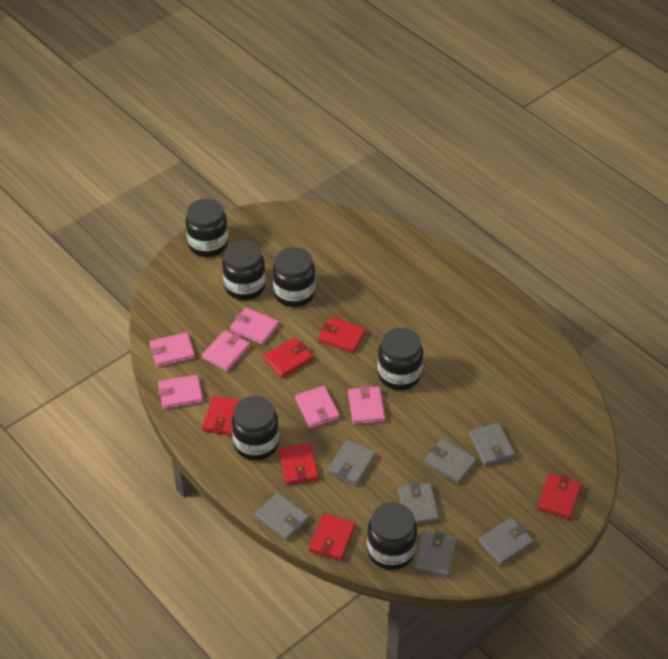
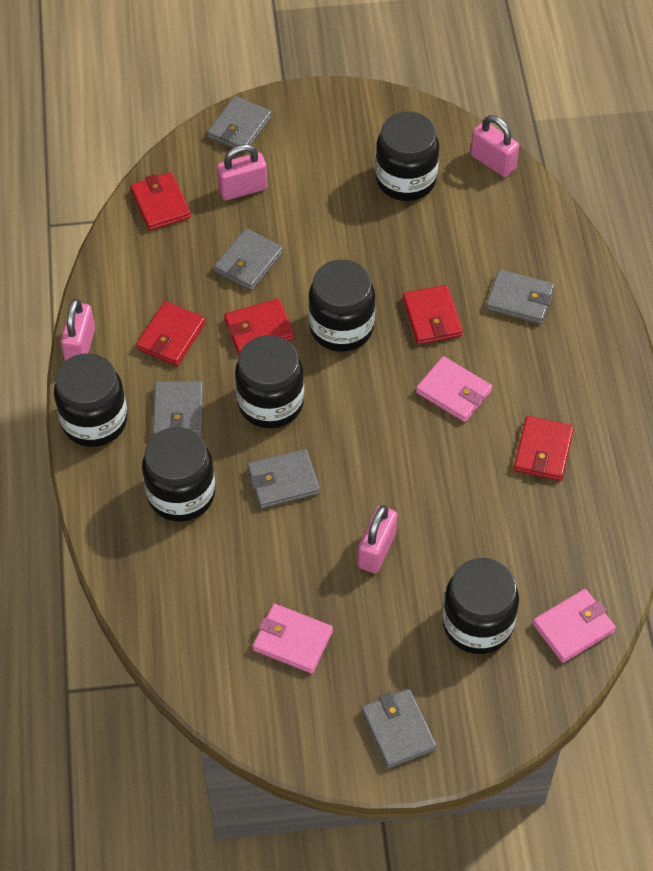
grey wallet: [255,493,309,541] [327,440,376,486] [398,482,439,525] [414,531,457,578] [424,439,477,484] [469,423,515,466] [478,517,534,566] = 7 -> [153,381,203,437] [207,96,272,153] [214,228,283,291] [247,449,320,508] [361,689,437,768] [486,269,555,324] = 6
pink padlock: none = 0 -> [61,299,95,361] [217,144,267,200] [358,505,397,574] [471,115,519,177] = 4
pink wallet: [149,332,195,367] [158,375,203,409] [202,330,250,371] [230,307,279,345] [295,386,340,428] [348,385,385,425] = 6 -> [253,604,333,674] [416,356,492,422] [533,589,616,663] = 3
red wallet: [202,396,241,436] [263,337,313,378] [279,443,319,485] [309,513,355,561] [318,317,366,353] [537,473,582,520] = 6 -> [130,172,191,231] [136,301,205,366] [224,298,294,354] [403,285,463,344] [514,416,574,481] = 5

